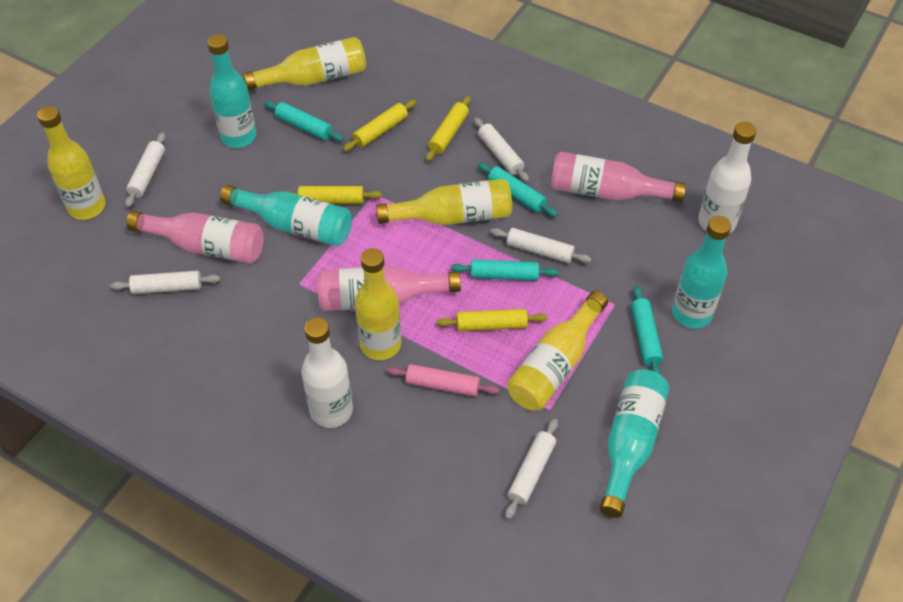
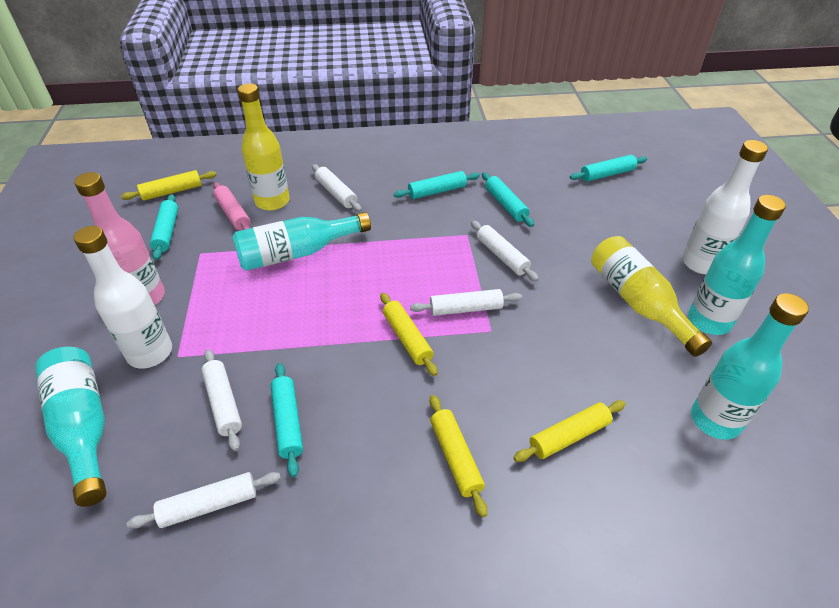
pink bottle: [126,211,264,263] [317,266,461,311] [551,152,686,202] = 3 -> [74,172,165,305] = 1
turquoise rolling pin: [264,101,344,142] [451,259,558,281] [478,163,558,217] [631,286,663,375] = 4 -> [150,194,178,260] [271,363,303,477] [394,171,480,199] [482,172,534,227] [570,155,647,182] = 5
yellow bottle: [37,106,106,220] [243,37,366,91] [355,248,401,360] [376,179,512,225] [507,291,608,410] = 5 -> [237,83,290,211] [591,236,712,357] = 2

